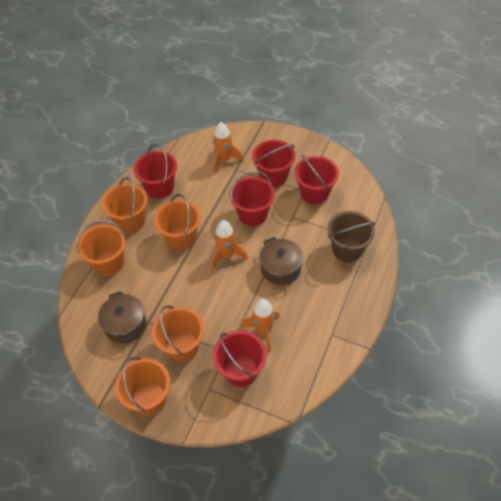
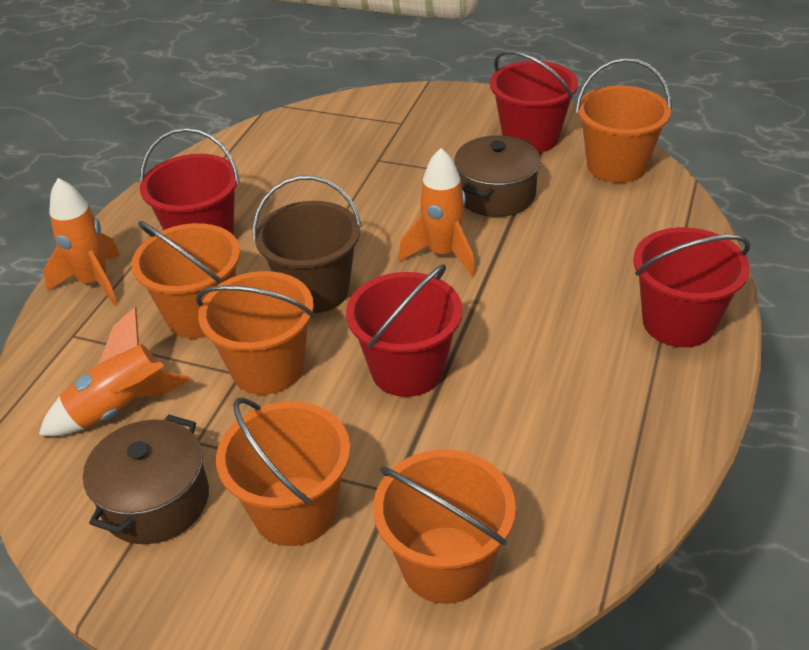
red bucket: [134,144,177,199] [213,330,267,387] [230,170,275,226] [252,140,295,187] [295,155,339,205] = 5 -> [140,128,240,235] [346,264,462,397] [490,51,578,153] [633,227,750,347] = 4

